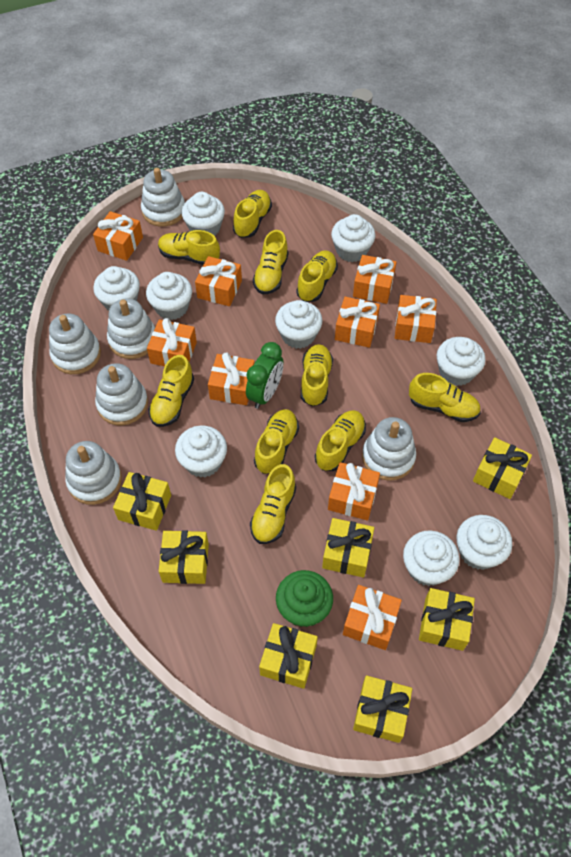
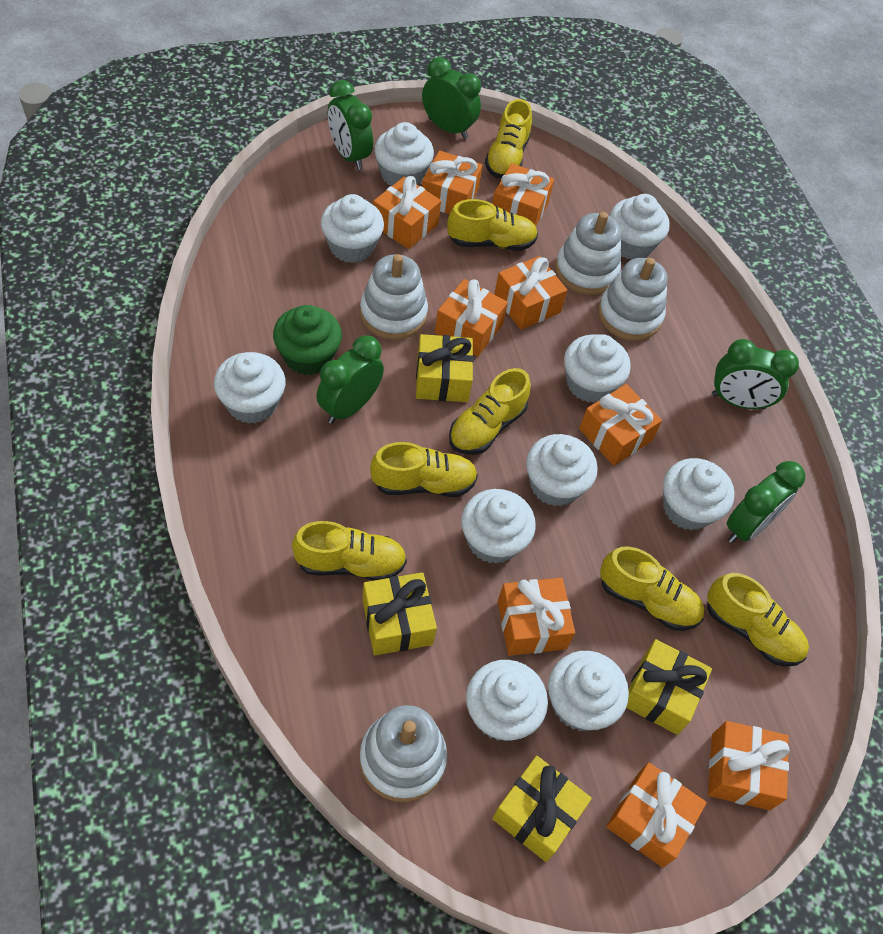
green clock: [246,342,284,409] = 1 -> [316,335,384,424] [328,80,373,170] [422,57,481,139] [712,339,799,409] [727,461,806,543] = 5
white cupcake: [93,266,140,311] [146,272,192,320] [175,426,227,478] [181,192,225,236] [275,300,322,349] [331,214,375,262] [403,530,460,586] [436,337,485,386] [457,515,512,570] = 9 -> [214,352,286,424] [321,194,384,263] [374,122,434,186] [461,489,536,564] [466,660,548,741] [526,434,598,506] [548,651,629,731] [564,334,631,403] [610,194,670,260] [663,458,735,530] = 10
white stacking toy: [49,314,101,374] [65,441,122,505] [95,363,148,425] [107,298,155,359] [141,168,185,227] [362,417,416,481] = 6 -> [360,254,428,340] [360,705,447,802] [555,212,621,295] [598,258,668,341] = 4
yellow gift: [113,472,171,531] [159,530,209,584] [259,623,318,689] [322,518,374,577] [353,676,412,743] [419,588,475,651] [473,437,532,499] = 7 -> [362,572,437,655] [416,334,473,402] [492,756,592,862] [626,639,712,735] = 4
yellow shoe: [148,355,194,427] [158,230,220,265] [233,190,272,238] [250,464,296,544] [253,230,288,295] [254,409,299,474] [296,250,338,302] [301,344,333,406] [315,410,366,471] [409,373,481,422] = 10 -> [292,521,407,581] [370,442,478,497] [447,199,538,251] [449,368,531,455] [485,99,532,179] [600,546,704,631] [707,573,809,667] = 7

